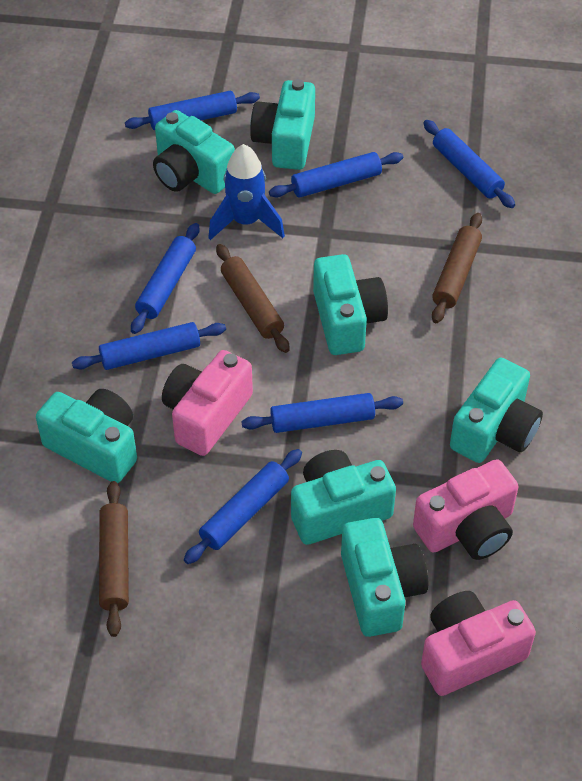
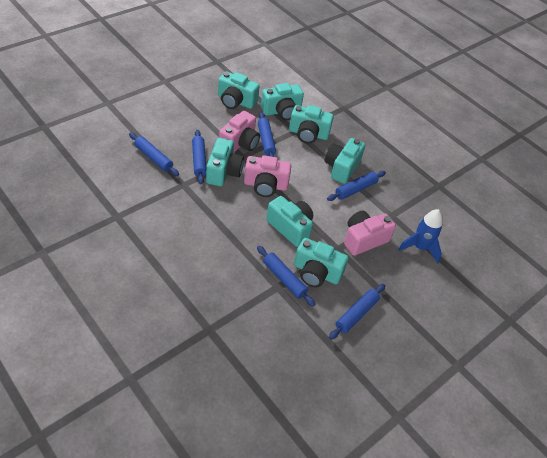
blue rolling pin: [72,322,226,370] [125,91,260,130] [131,223,200,334] [184,449,302,564] [241,393,403,433] [269,152,403,198] [423,120,515,208] = 7 -> [129,132,179,176] [192,130,206,184] [257,246,315,307] [258,112,276,157] [327,171,386,201] [329,284,385,340] = 6
brown rolling pin: [99,481,129,637] [216,244,289,353] [432,213,482,323] = 3 -> none = 0

